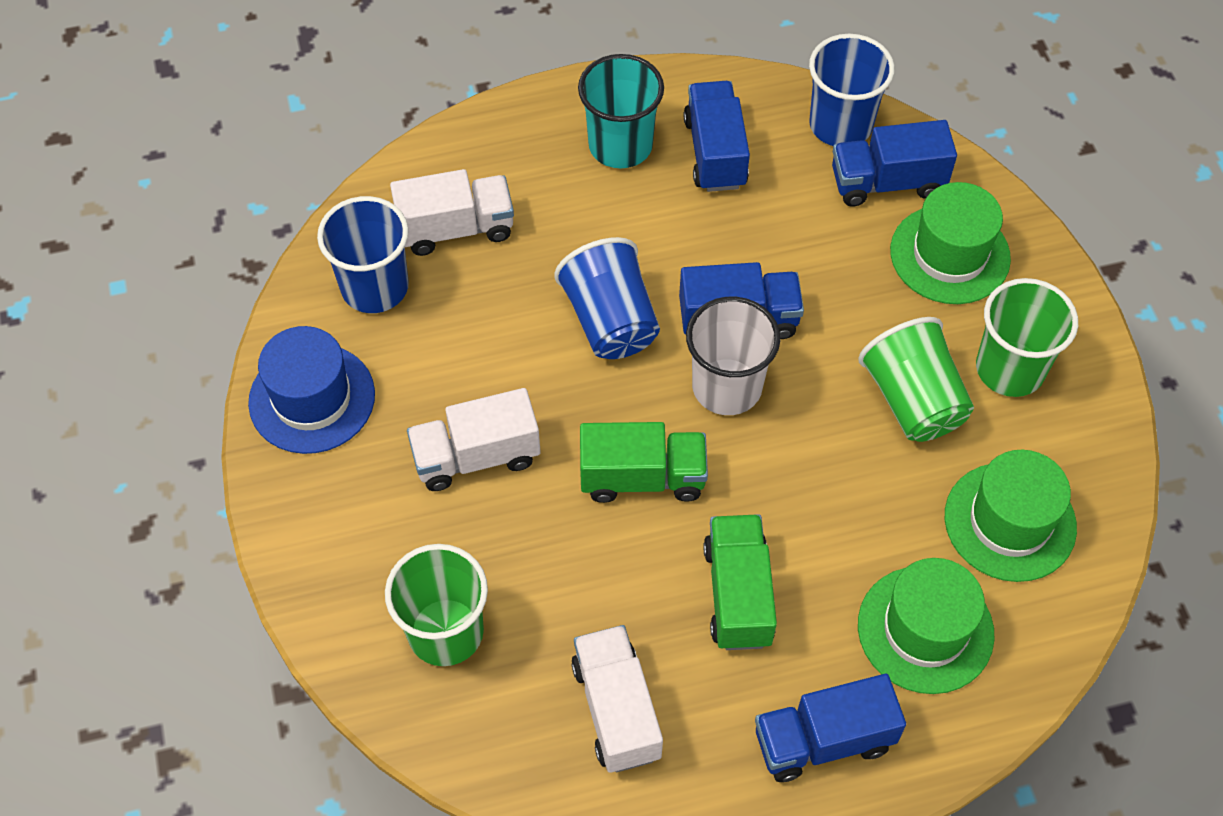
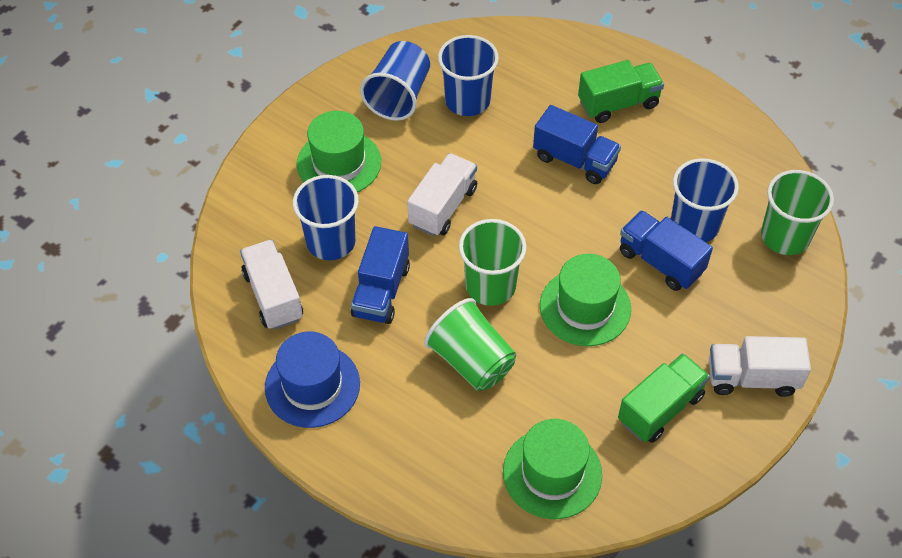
blue cup: [317,196,409,313] [554,237,660,359] [809,34,895,146] = 3 -> [293,175,359,260] [360,41,430,121] [438,35,499,116] [671,158,739,242] = 4
blue truck: [679,262,804,339] [683,81,750,192] [755,674,906,782] [832,120,957,207] = 4 -> [351,226,410,324] [533,105,621,184] [620,210,713,291] = 3
turquoise cup: [578,54,664,168] = 1 -> none = 0
white cup: [686,297,780,415] = 1 -> none = 0

